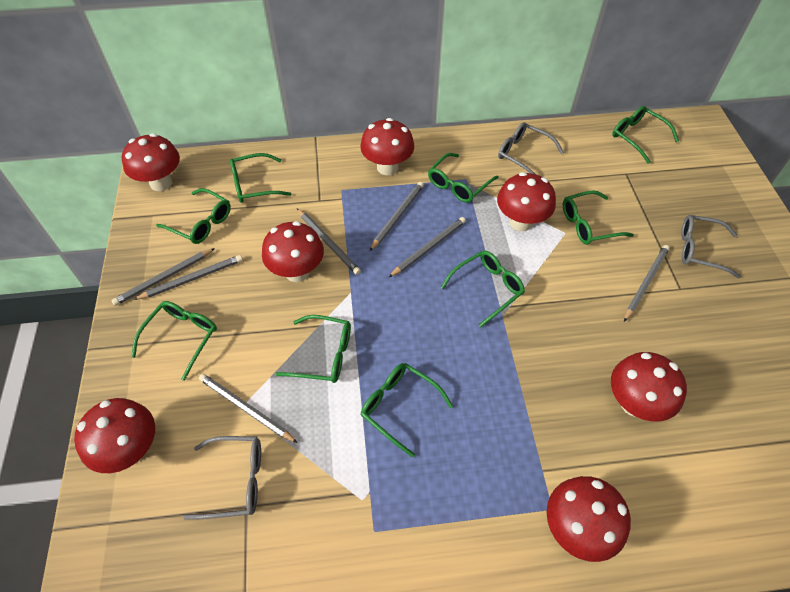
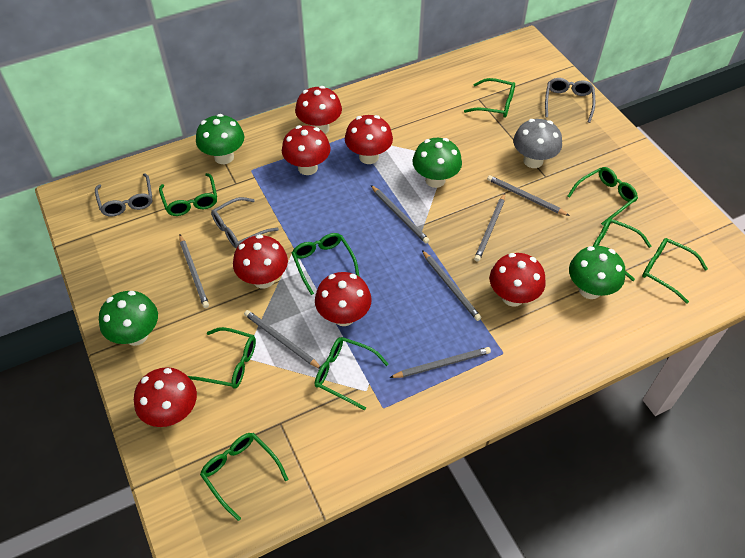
green mushroom: none = 0 -> [99,291,158,346] [196,114,244,164] [412,138,462,188] [569,246,626,299] = 4
grey mushroom: none = 0 -> [513,119,562,168] = 1

